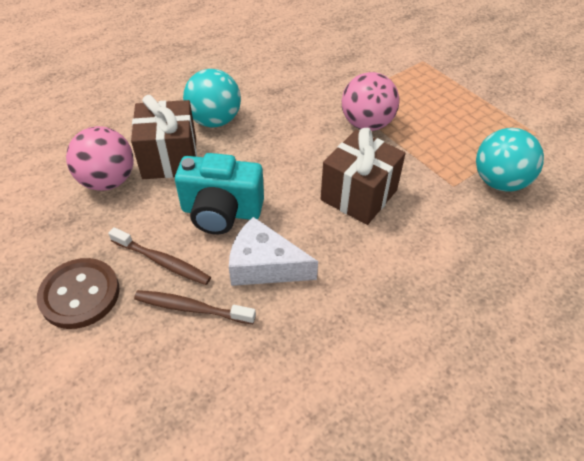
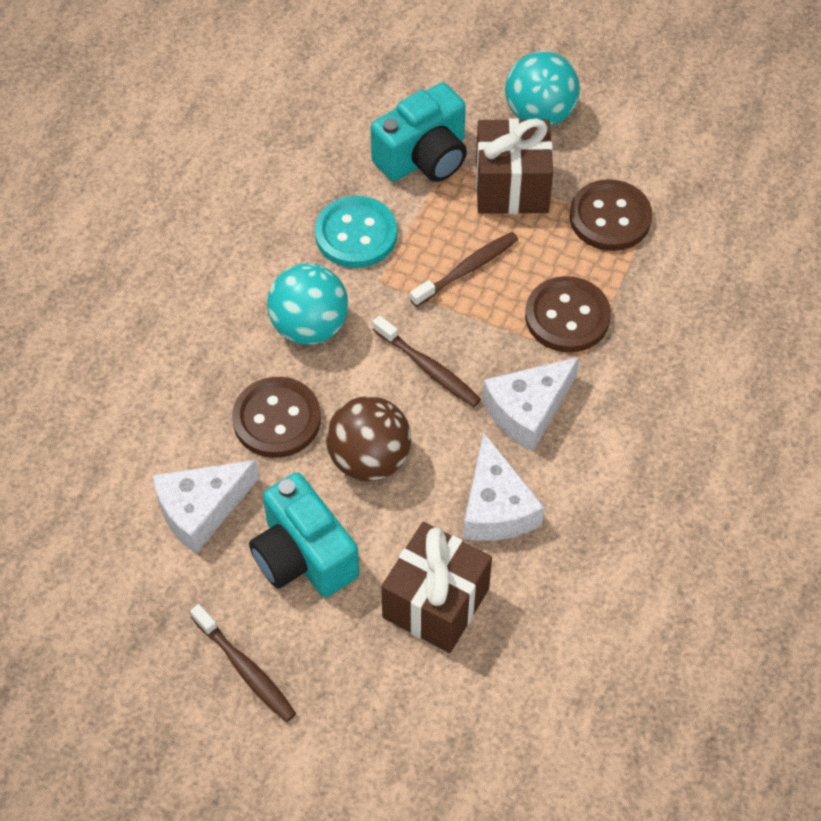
brown ball: none = 0 -> [326,396,411,481] = 1
brown button: [37,258,120,329] = 1 -> [232,377,321,458] [525,276,611,352] [570,179,652,251] = 3
brown toothbrush: [108,227,211,285] [134,290,256,324] = 2 -> [190,604,296,722] [373,316,481,407] [410,232,518,307] = 3
pink ball: [66,126,134,191] [342,72,399,131] = 2 -> none = 0
turquoise button: none = 0 -> [315,196,397,268] = 1
turquoise camera: [175,153,264,235] = 1 -> [249,472,359,597] [371,82,467,182] = 2
white cheese: [229,217,318,286] = 1 -> [152,460,259,554] [463,432,545,541] [483,357,580,451] = 3

